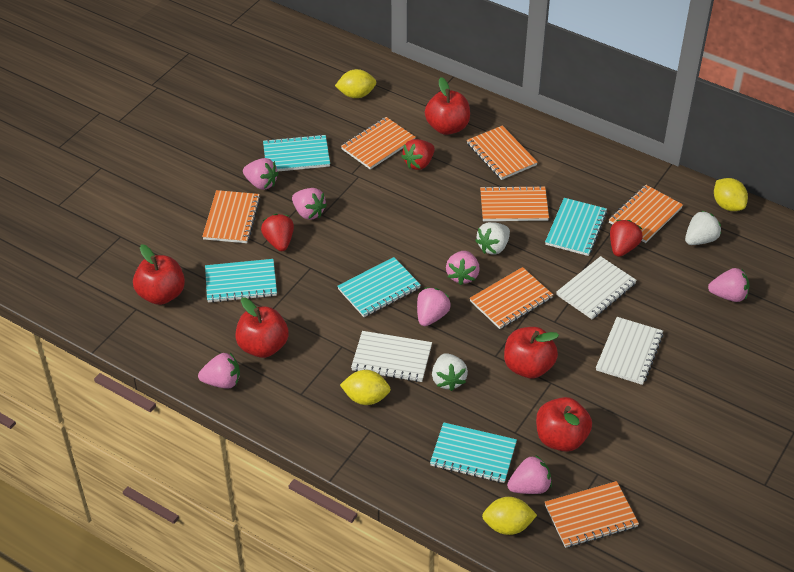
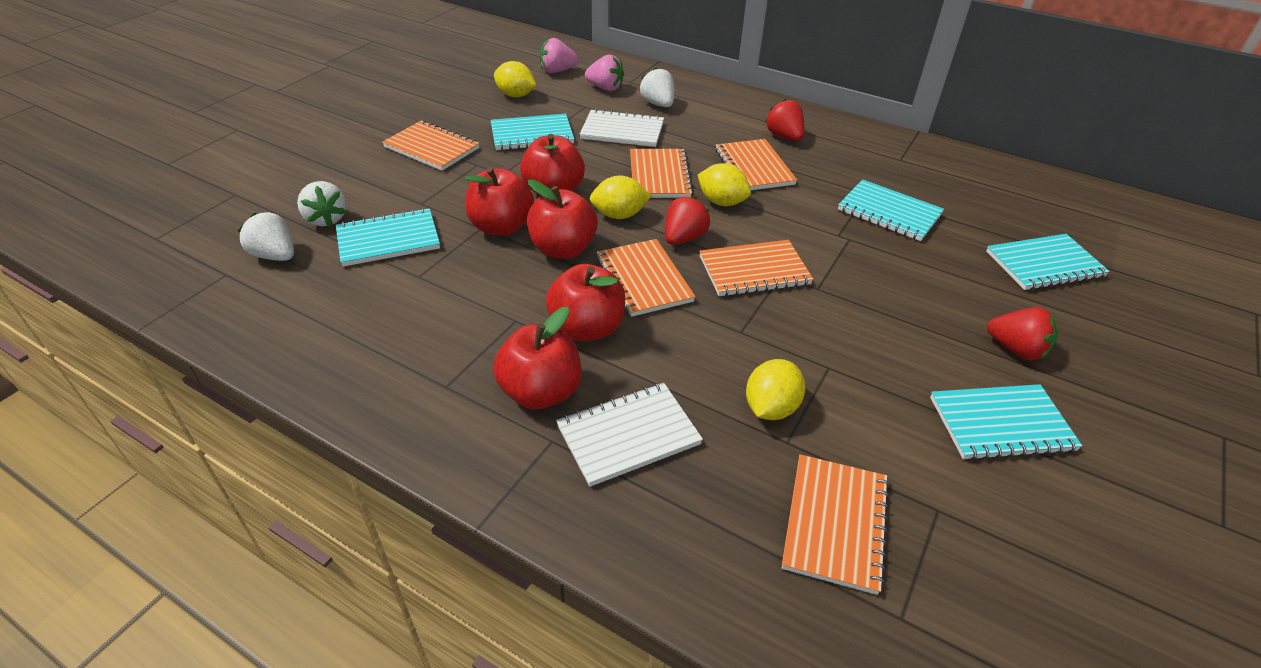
orange notebook: [202,190,260,243] [341,117,416,170] [467,126,538,180] [470,267,553,329] [480,186,549,221] [545,481,639,548] [609,185,683,243] = 7 -> [382,121,479,171] [596,239,696,317] [630,149,693,198] [699,240,813,296] [715,139,797,190] [782,454,890,595] = 6
pink strawberry: [198,353,240,389] [243,158,279,190] [292,188,327,220] [417,287,451,326] [446,251,480,285] [507,455,552,494] [708,268,749,302] = 7 -> [540,38,579,73] [585,55,624,91] = 2
white notebook: [351,331,432,382] [556,256,637,319] [596,317,664,385] = 3 -> [556,383,703,487] [580,109,664,147] = 2

